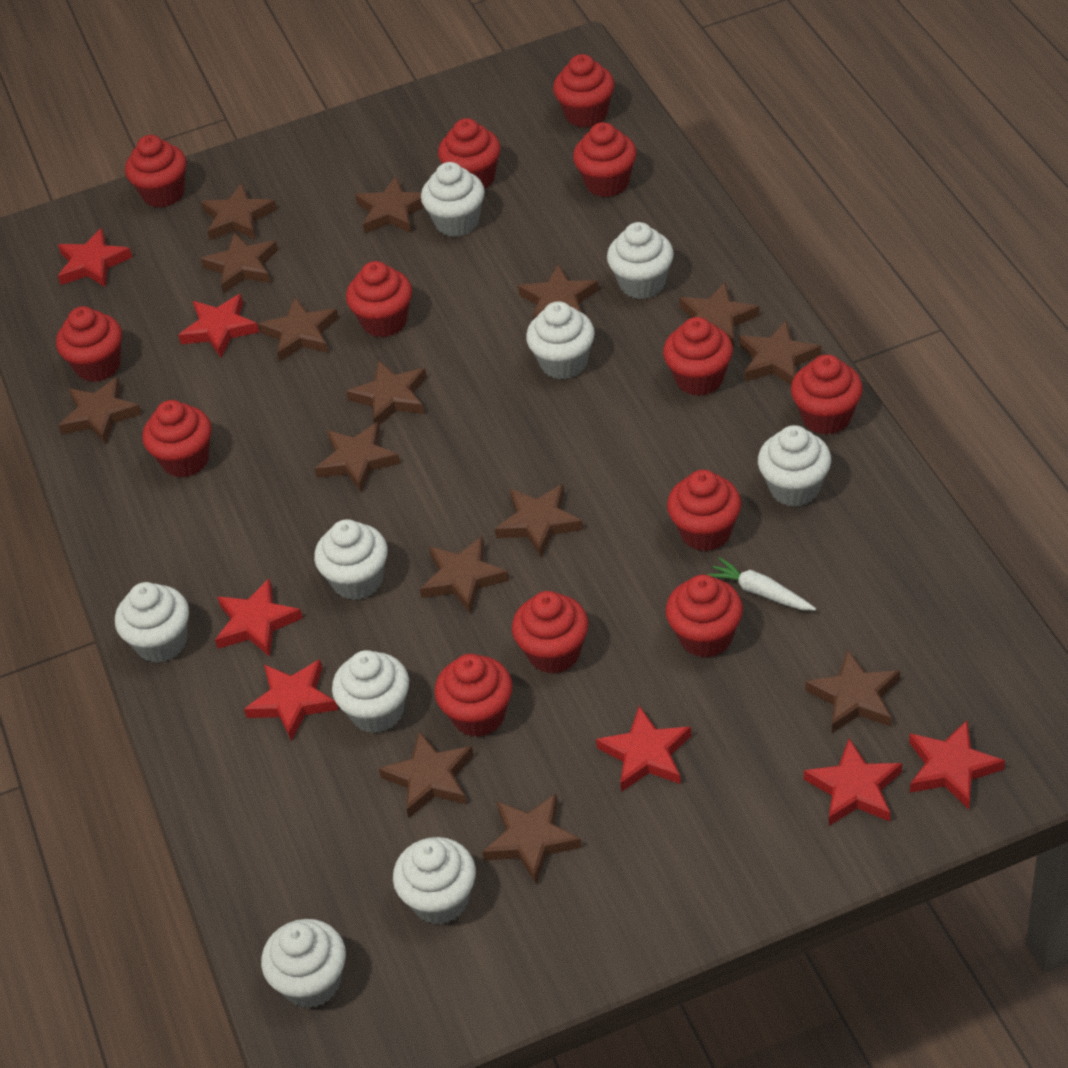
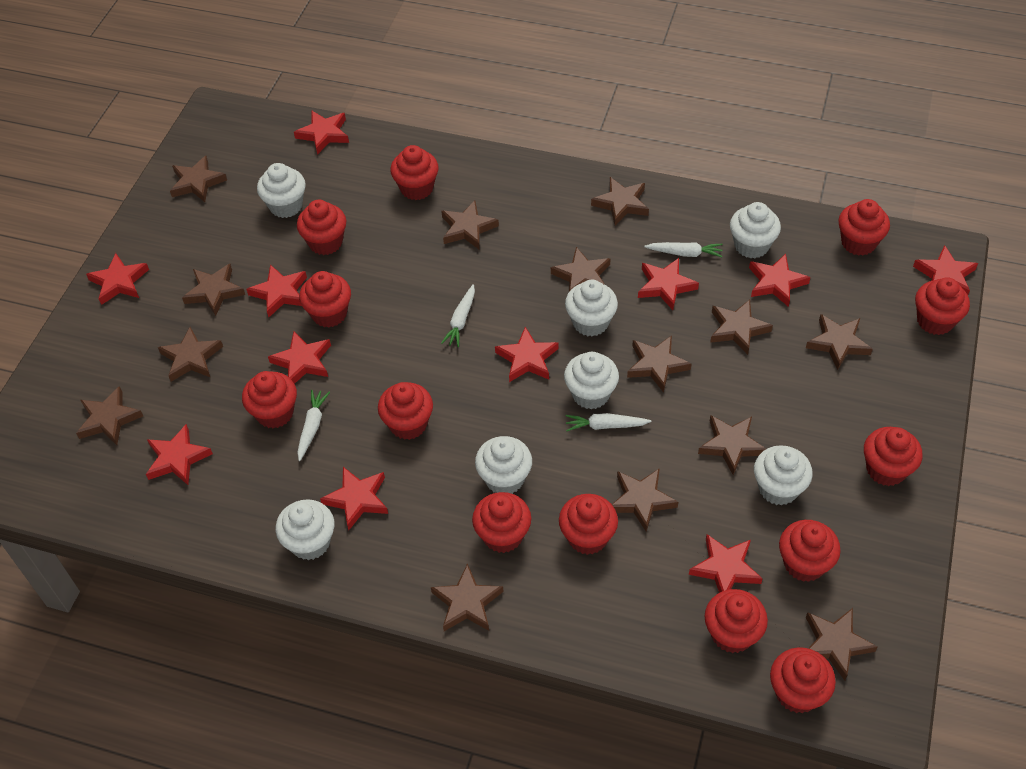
brown star: [58,377,142,445] [201,183,277,240] [201,232,278,293] [258,298,339,362] [315,422,400,493] [346,360,427,425] [355,176,424,233] [379,731,474,818] [420,536,509,614] [482,794,582,884] [495,484,583,558] [518,264,599,320] [679,282,759,347] [739,321,821,385] [805,649,900,733] = 15 -> [76,386,143,445] [158,327,223,382] [170,156,227,202] [182,264,245,316] [431,563,503,631] [441,200,499,249] [551,247,611,292] [591,177,649,225] [612,468,678,532] [627,335,692,393] [698,415,766,475] [710,300,773,355] [806,314,873,370] [806,608,877,681] = 14
red star: [58,228,132,287] [178,294,259,358] [215,579,303,657] [244,660,338,741] [596,706,692,792] [804,739,902,826] [909,720,1005,809] = 7 -> [86,253,149,305] [146,424,213,485] [247,265,307,317] [268,332,331,384] [294,110,349,155] [320,467,388,530] [495,327,559,382] [638,258,699,310] [689,534,763,593] [749,254,811,307] [913,245,978,295] = 11
white carrot: [707,557,816,610] = 1 -> [297,390,330,461] [441,284,475,347] [565,413,652,431] [644,242,723,257] = 4
white cupcake: [115,582,189,663] [261,919,346,1008] [314,519,388,600] [332,650,409,733] [393,837,476,924] [421,162,485,237] [526,301,595,379] [607,222,674,299] [758,425,831,507] = 9 -> [257,163,306,218] [276,499,334,560] [475,436,532,494] [564,352,619,409] [565,279,618,337] [730,202,781,258] [754,445,813,506] = 7

